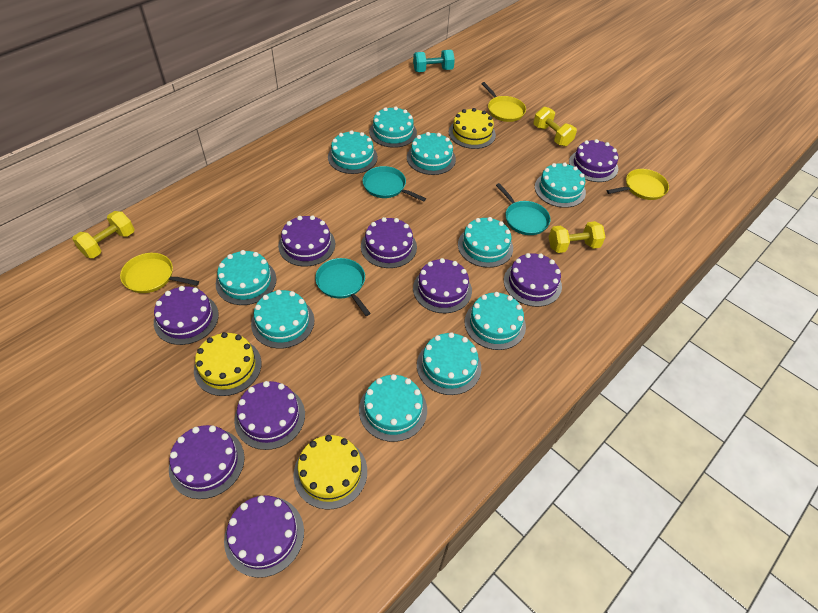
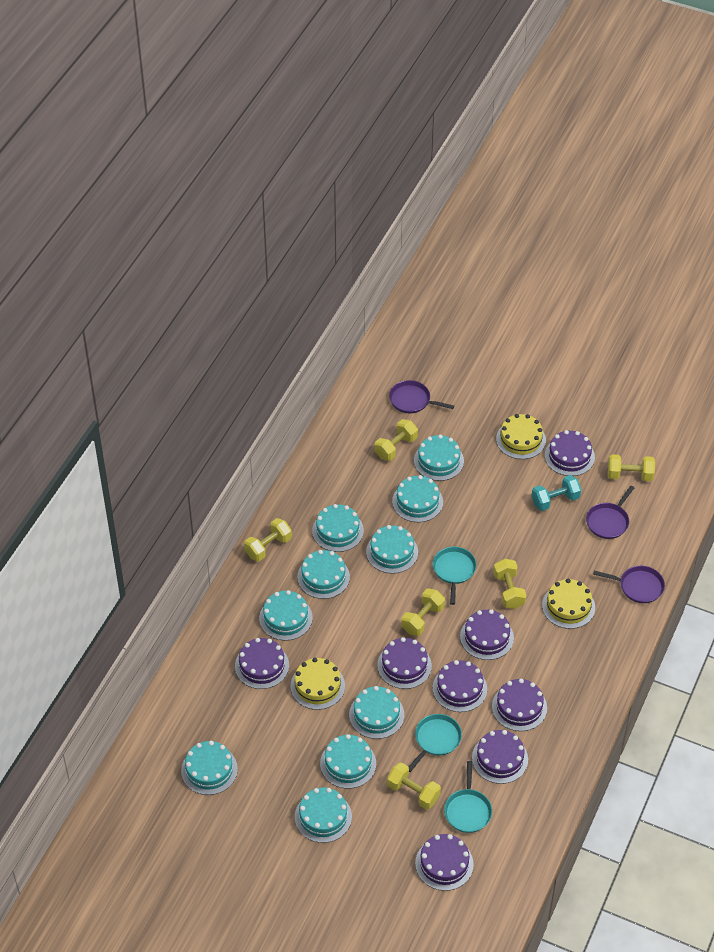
purple cake: [154,286,219,345] [169,425,245,499] [224,495,304,578] [234,381,305,450] [278,216,335,266] [361,217,417,268] [413,258,472,313] [504,253,562,307] [569,139,619,182] = 9 -> [235,638,289,689] [377,637,432,689] [415,834,474,891] [433,660,487,712] [460,609,514,660] [472,730,528,784] [492,679,547,731] [545,430,595,476] = 8
purple pan: none = 0 -> [389,380,454,413] [586,486,634,539] [593,566,665,603] = 3
yellow dumbbell: [72,211,135,258] [533,107,577,146] [549,221,605,253] = 3 -> [244,518,292,561] [375,419,418,461] [387,762,441,810] [401,589,445,636] [493,559,526,609] [608,454,655,481] = 6
yellow pan: [120,253,199,293] [481,82,526,122] [607,169,669,200] = 3 -> none = 0

